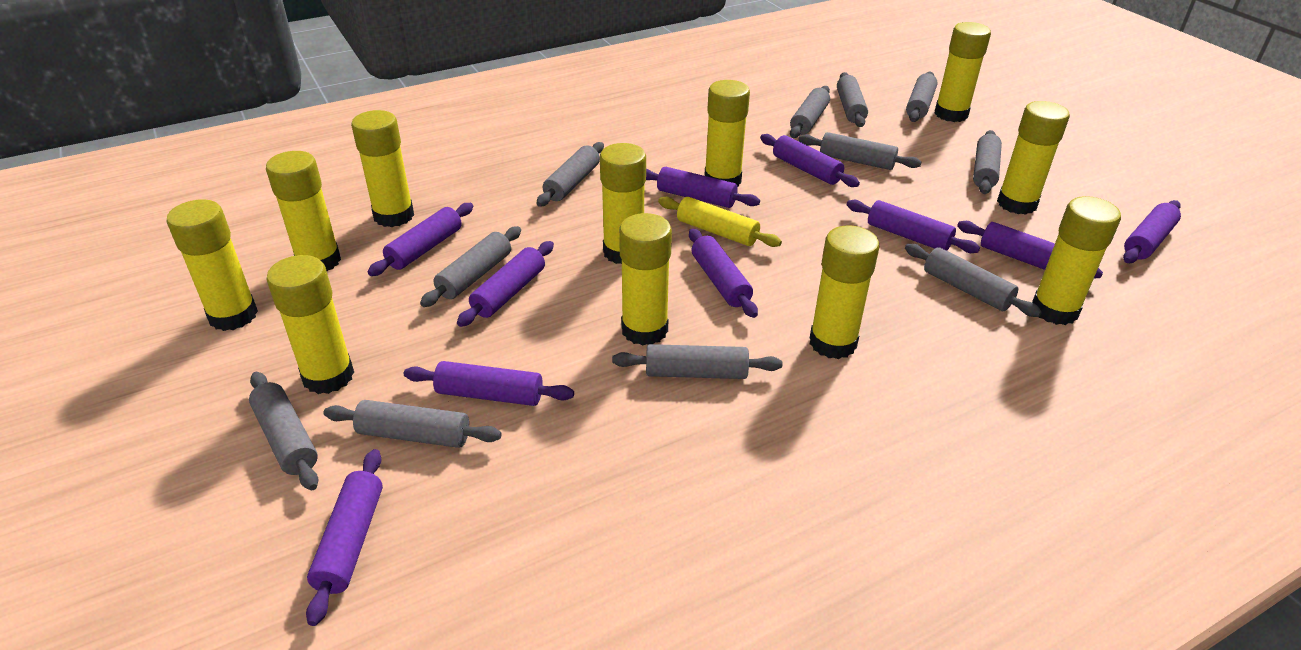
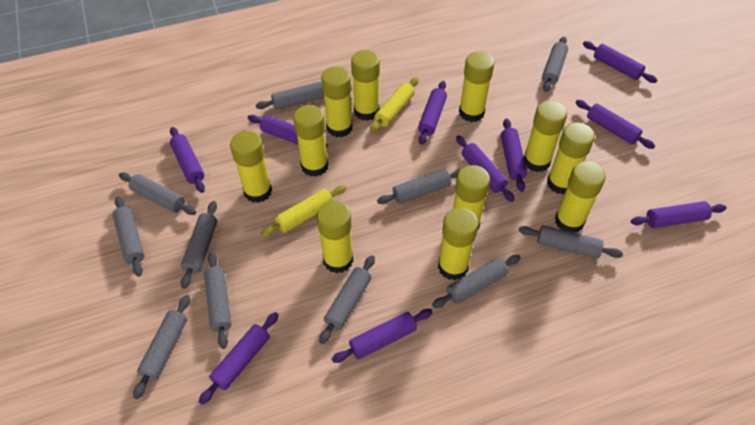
yellow rolling pin: [658,197,782,247] = 1 -> [261,185,346,237] [370,77,419,133] = 2

